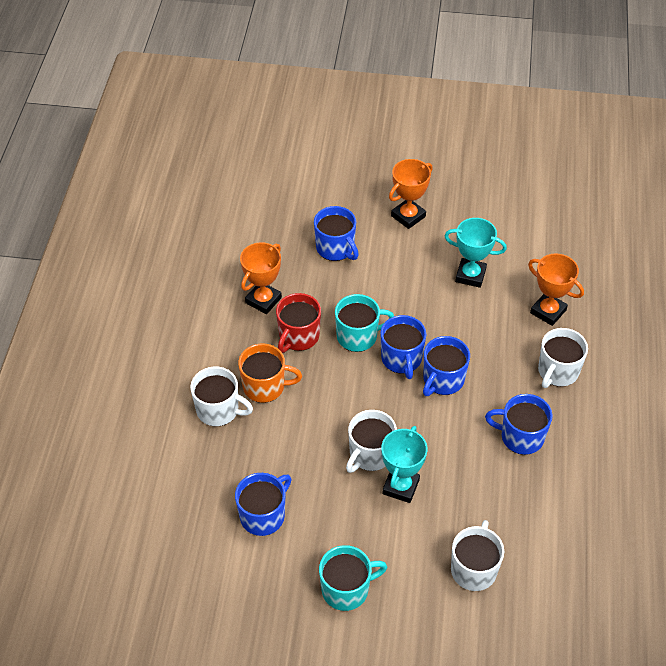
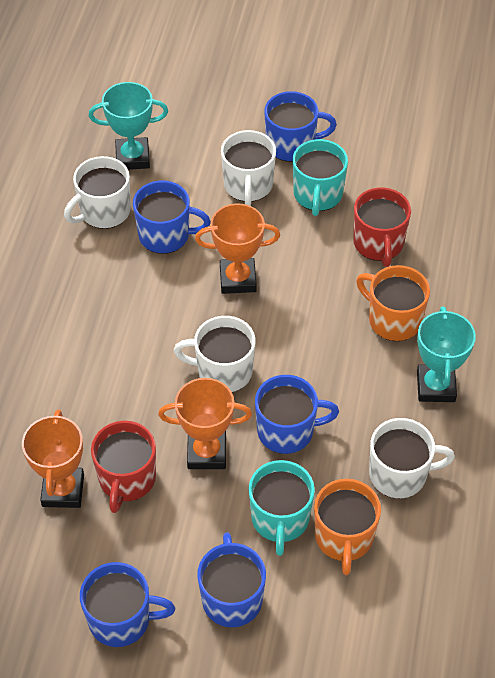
orange mug: [238,343,302,403] = 1 -> [314,479,381,575] [356,265,430,341] = 2
red mug: [276,293,321,353] = 1 -> [91,421,156,513] [353,188,411,267] = 2

